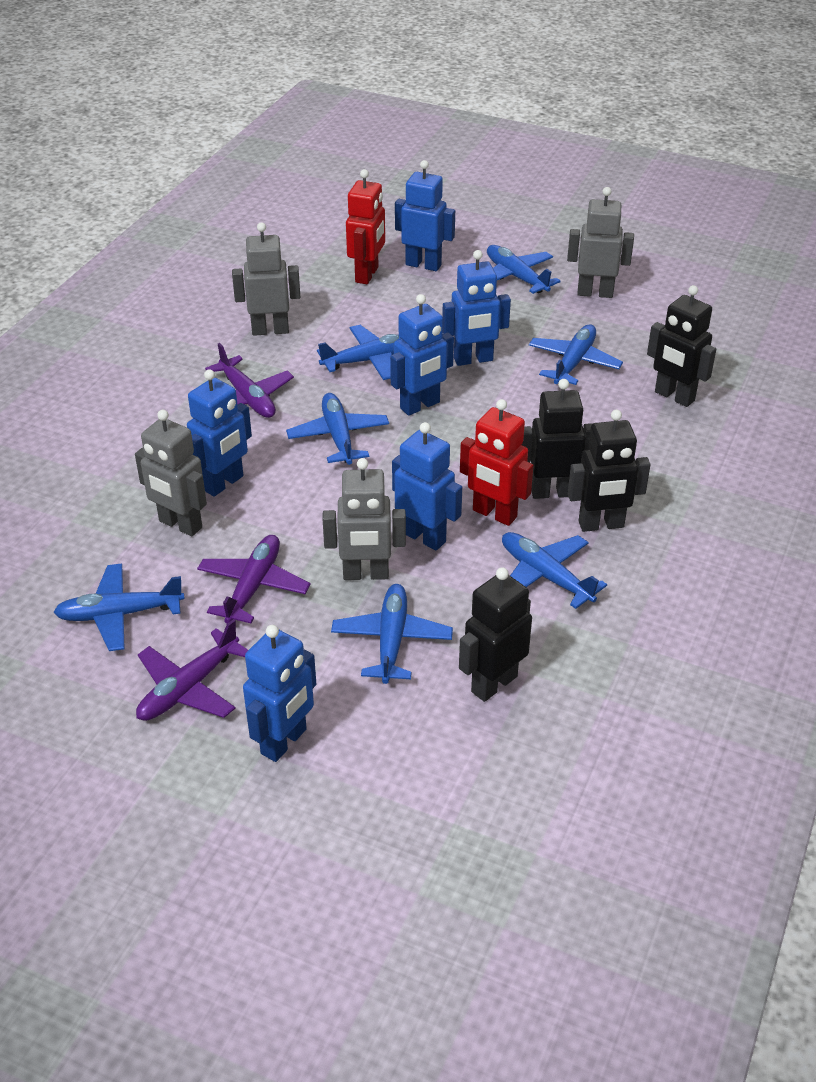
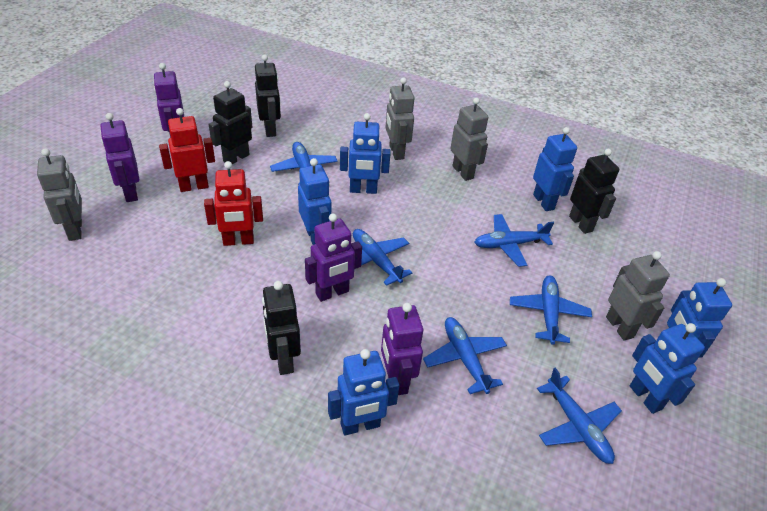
blue plane: [54,563,185,651] [286,393,389,465] [317,325,401,380] [331,584,453,684] [487,245,561,294] [502,532,607,609] [529,324,623,385] = 7 -> [270,142,338,185] [353,229,412,286] [423,317,507,394] [474,214,554,267] [510,275,592,345] [537,368,622,464] = 6
purple plane: [136,619,248,721] [197,535,311,624] [205,343,294,418] = 3 -> none = 0
purple robot: none = 0 -> [100,113,139,202] [153,63,184,138] [305,213,362,302] [381,303,423,395] = 4

